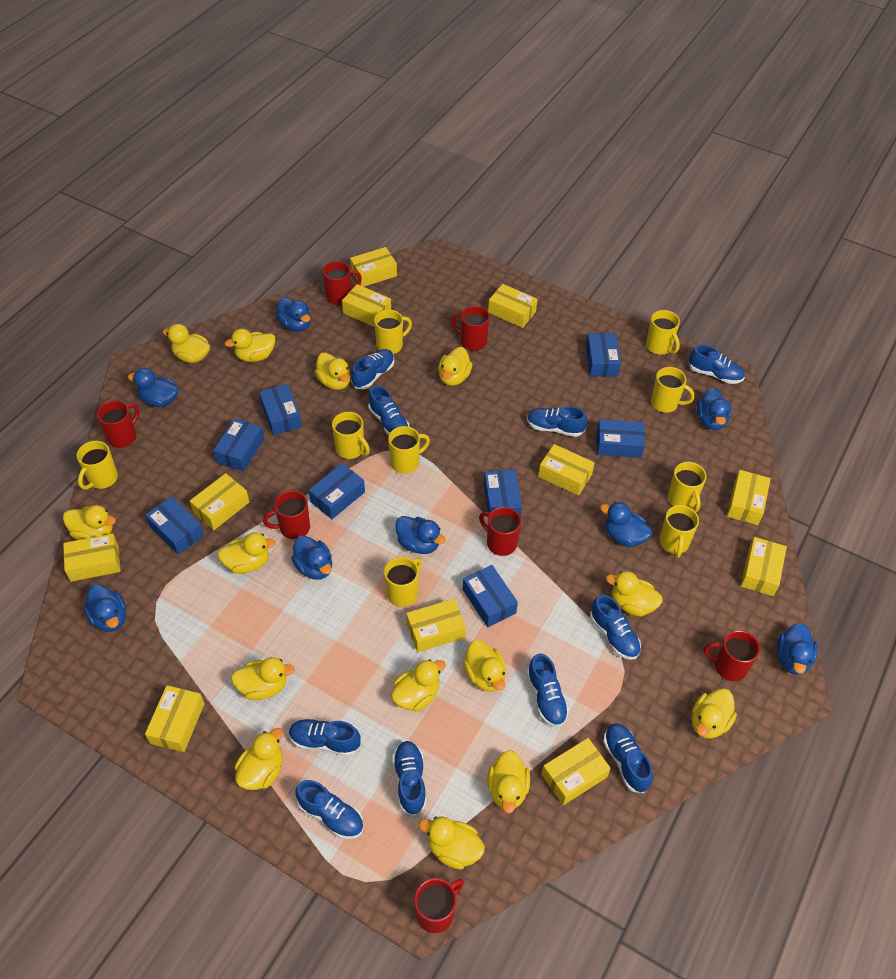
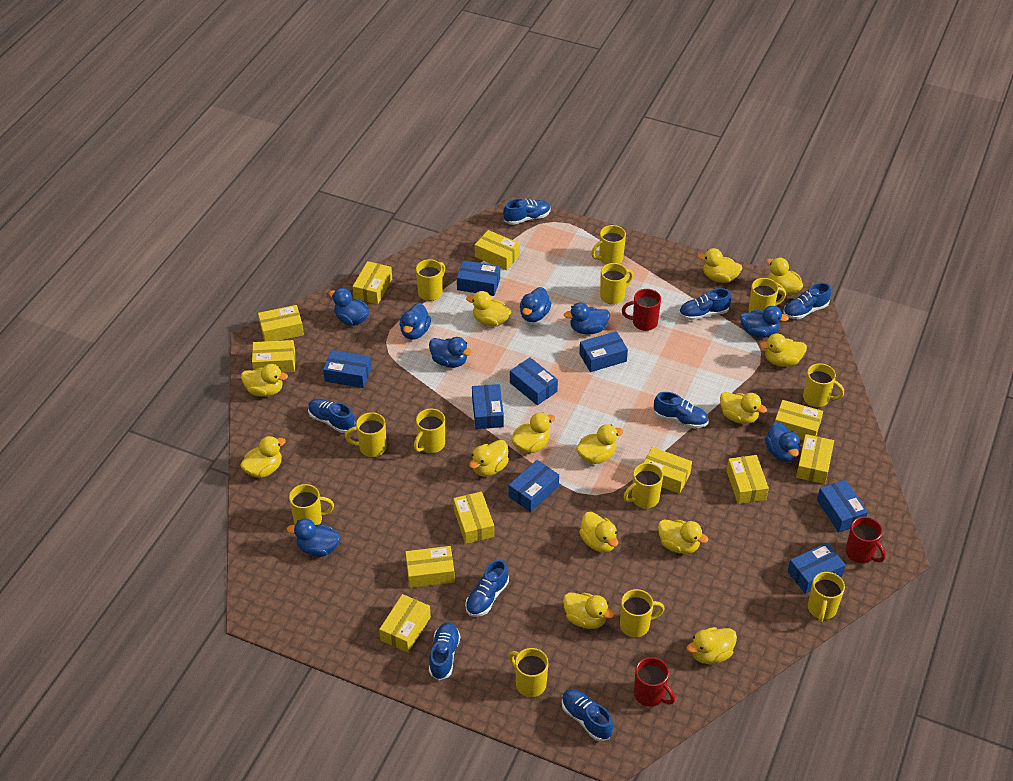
blue shoe: [289,719,361,756] [295,780,364,839] [351,349,394,389] [368,386,409,435] [392,741,426,816] [527,406,587,437] [527,653,569,727] [590,595,641,660] [603,723,653,793] [689,345,745,384] = 10 -> [308,399,355,433] [429,622,460,680] [465,560,509,617] [503,198,551,225] [562,689,613,741] [654,392,709,429] [679,288,732,320] [783,283,831,319] = 8
red mug: [97,401,139,448] [263,490,310,539] [323,261,362,305] [414,878,464,933] [451,306,490,351] [479,507,521,556] [704,630,760,681] = 7 -> [622,289,661,331] [634,657,675,707] [846,517,886,563] = 3
yellow mug: [77,441,118,490] [332,412,370,459] [374,310,412,354] [384,557,422,607] [388,426,430,474] [646,310,680,355] [651,367,695,413] [659,505,699,558] [668,462,706,512] = 9 -> [289,484,334,525] [345,412,387,457] [414,408,445,453] [416,259,445,301] [509,648,548,697] [591,225,626,265] [600,263,633,305] [620,589,665,637] [624,463,663,508] [748,278,786,313] [803,363,844,407] [808,572,845,622] = 12

